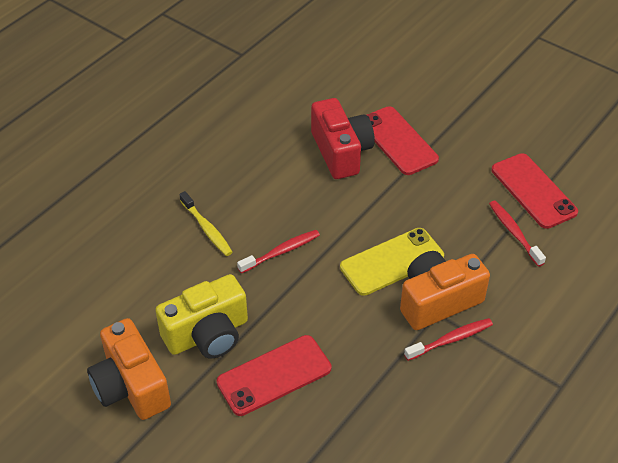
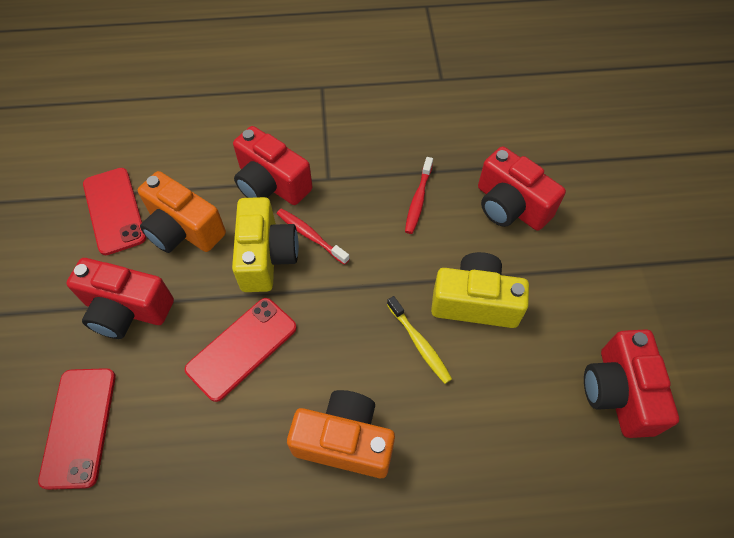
red camera: [311,98,375,179] = 1 -> [66,258,174,339] [233,126,313,205] [478,146,566,231] [584,329,679,438] = 4
red toothbrush: [237,230,320,274] [404,318,493,361] [489,201,546,267] = 3 -> [277,208,350,265] [405,157,433,234] = 2
yellow camera: [155,274,248,358] = 1 -> [232,197,299,292] [431,252,529,328] = 2
yellow phone: [340,228,444,296] = 1 -> none = 0

